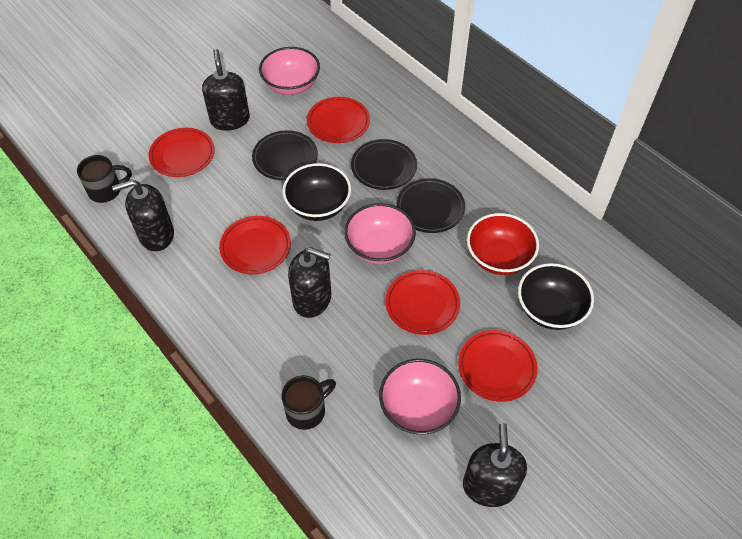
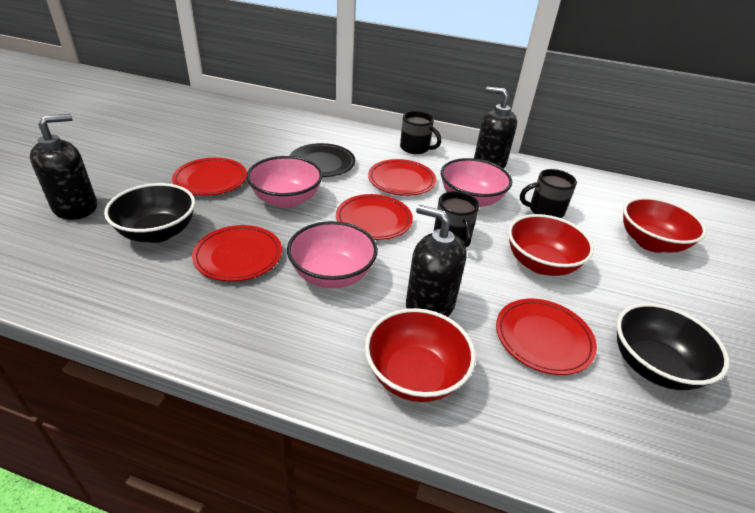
black mug: [77,155,132,203] [282,375,336,430] = 2 -> [400,111,441,154] [433,191,479,247] [520,169,577,218] = 3
black plate: [252,130,318,180] [351,139,417,190] [397,178,465,233] = 3 -> [290,143,355,177] = 1
black soap dispenser: [112,179,174,251] [202,49,250,131] [288,247,331,318] [463,423,527,507] = 4 -> [30,114,97,220] [406,205,467,317] [474,87,517,169] = 3
red bowl: [467,213,539,275] = 1 -> [365,308,476,402] [508,214,594,276] [623,197,706,253] = 3

